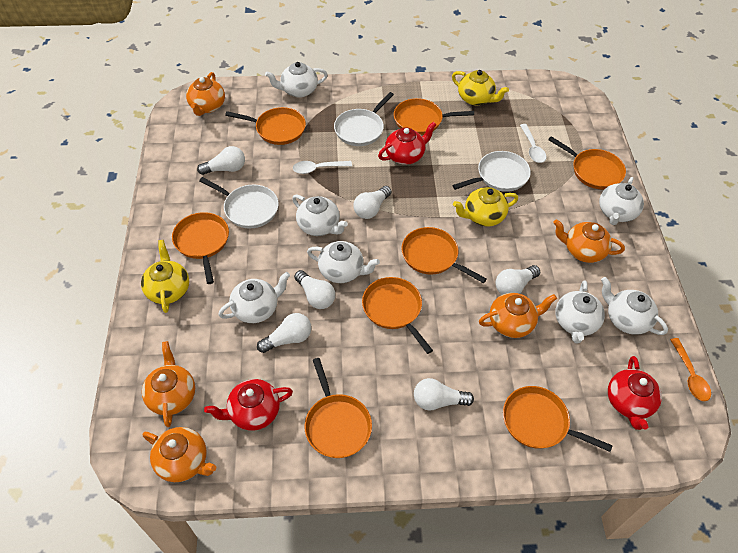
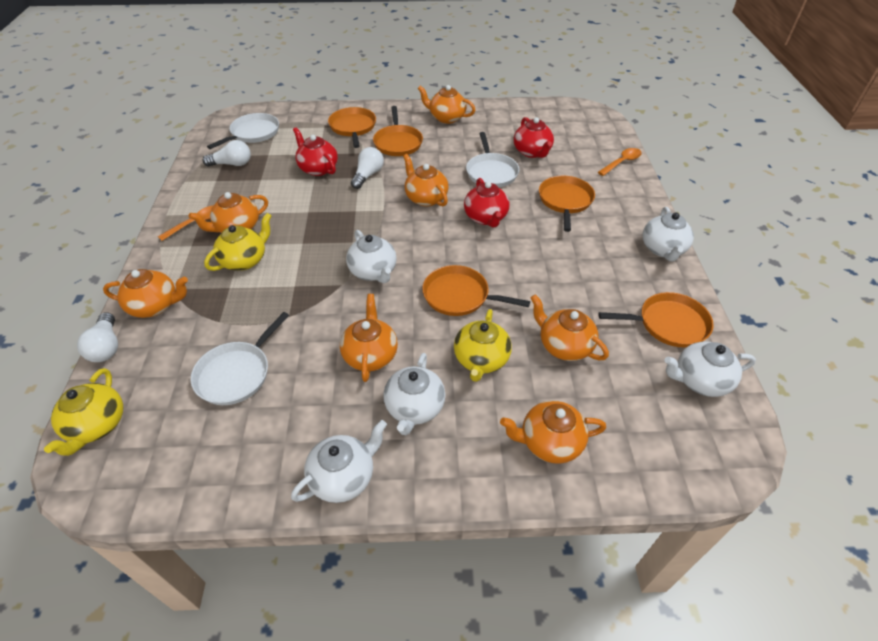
orange pan: [172,212,229,284] [225,107,306,145] [305,358,372,458] [362,277,433,354] [394,98,474,135] [402,227,487,283] [503,386,613,452] [548,136,626,190] = 8 -> [328,107,376,148] [373,106,423,156] [422,265,530,316] [539,176,595,232] [598,292,714,347] = 5
orange spoon: [670,338,711,401] = 1 -> [158,205,214,241] [598,148,642,176] = 2
orange teapot: [142,341,195,427] [143,427,216,482] [186,72,225,116] [479,293,557,338] [553,219,625,263] = 5 -> [103,269,188,318] [189,192,268,233] [340,294,398,382] [403,154,449,207] [418,85,475,124] [500,401,606,464] [531,294,609,361] = 7
white light bulb: [197,146,245,175] [257,313,311,353] [294,270,335,309] [353,186,391,219] [414,378,474,411] [496,265,540,295] = 6 -> [77,312,118,362] [202,140,251,167] [351,147,384,189] = 3
white spoon: [293,161,352,174] [520,124,546,163] = 2 -> none = 0
white teapot: [218,272,290,323] [265,62,328,98] [292,195,348,236] [307,241,380,283] [555,280,605,344] [599,177,644,225] [601,277,668,335] = 7 -> [291,420,387,503] [346,230,397,283] [383,353,445,435] [643,207,694,261] [664,341,756,397] = 5

